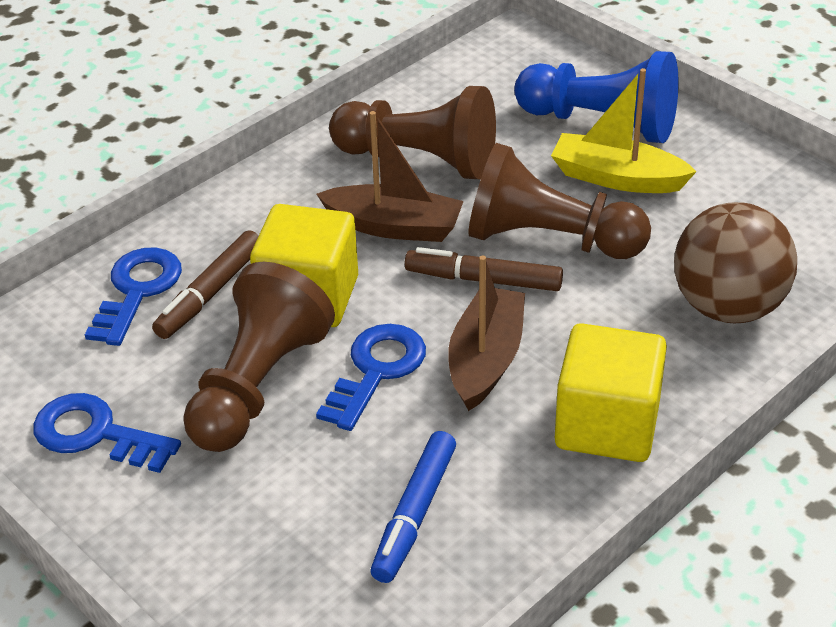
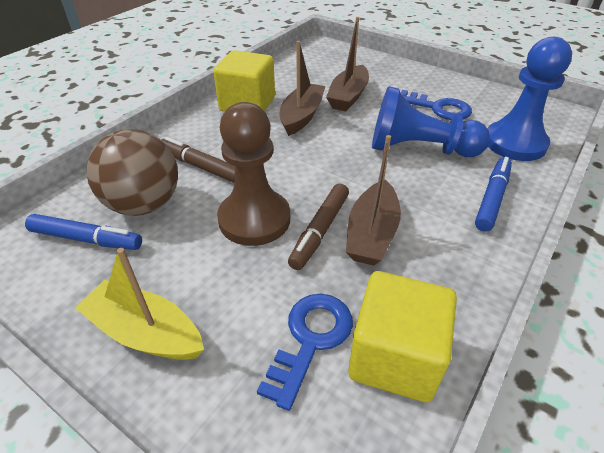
blue key: [33,393,181,473] [85,248,182,346] [316,324,426,431] = 3 -> [257,294,353,411] [401,90,472,120] = 2
blue marker: [371,431,456,583] = 1 -> [25,214,142,250] [475,157,512,232] = 2
blue pawn: [514,51,678,143] = 1 -> [372,86,490,157] [488,37,572,161] = 2
brown boat: [316,111,464,242] [448,255,525,411] = 2 -> [280,41,325,136] [326,17,369,111] [346,135,401,265] = 3
brown pawn: [183,262,335,452] [329,86,496,179] [468,143,651,259] = 3 -> [217,102,290,246] = 1

